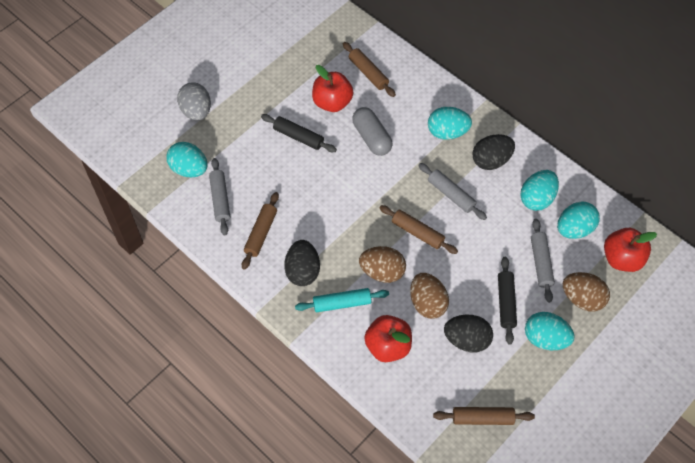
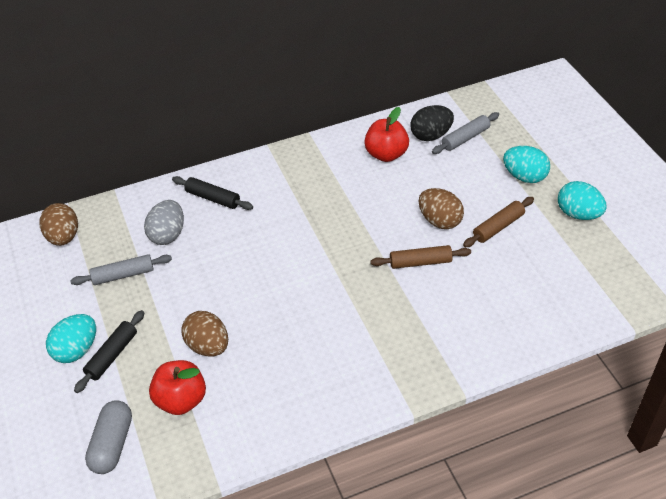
black egg: [284,240,320,286] [444,315,493,352] [473,134,515,170] = 3 -> [411,105,454,141] = 1
brown rolling pin: [242,192,279,270] [343,42,396,97] [380,205,458,254] [433,407,535,425] = 4 -> [371,245,471,269] [463,197,534,247] = 2
grey rolling pin: [209,158,230,236] [418,163,487,220] [531,218,555,303] = 3 -> [70,254,172,285] [432,112,499,154] = 2
red apple: [312,65,354,112] [364,315,412,362] [604,228,657,272] = 3 -> [149,360,206,415] [364,107,409,162] = 2
turquoise egg: [166,142,208,177] [428,107,472,140] [520,170,559,211] [525,312,575,350] [557,202,600,239] = 5 -> [46,314,96,363] [503,146,550,183] [558,181,607,220] = 3
turquoise rolling pin: [295,288,389,312] = 1 -> none = 0

